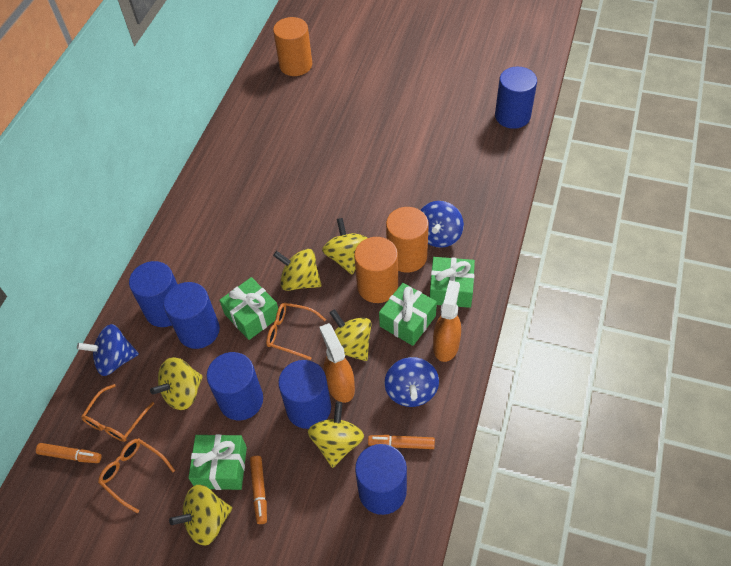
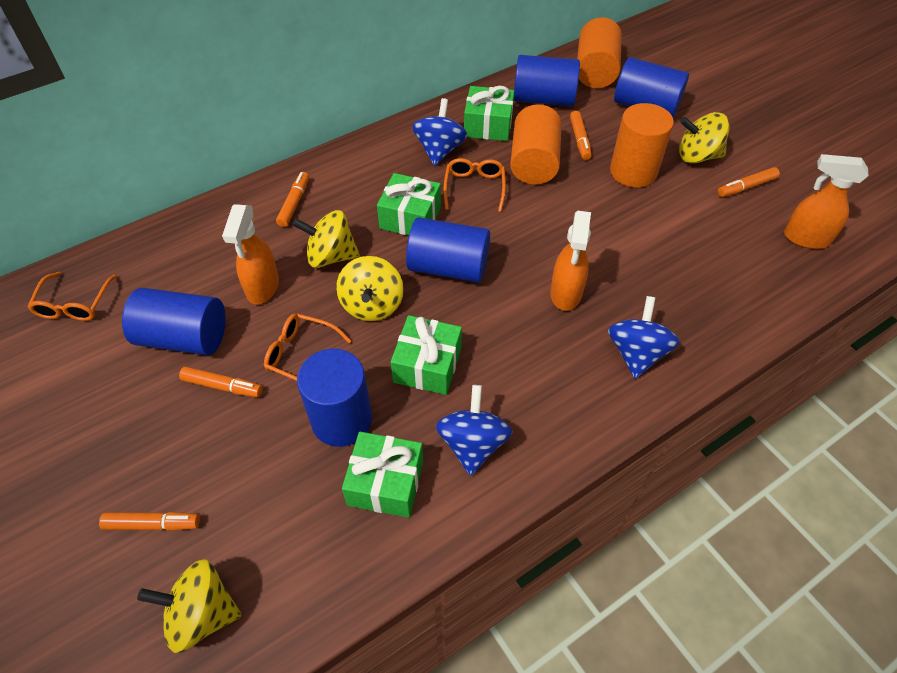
blue cylinder: [129,261,178,327] [164,282,220,349] [207,352,263,420] [278,360,331,429] [355,444,407,515] [495,67,537,129] = 6 -> [122,288,225,355] [297,349,372,447] [406,217,490,283] [514,55,580,106] [614,57,689,117] = 5
orange marker: [36,443,101,463] [250,456,267,524] [368,435,435,449] = 3 -> [99,512,200,531] [179,367,262,397] [276,172,309,227] [570,111,592,160] [718,167,780,197] = 5
orange spray bottle: [319,323,355,403] [433,280,461,362] = 2 -> [222,204,279,304] [550,211,591,311] [784,154,869,249] = 3
yellow spinning top: [150,357,203,410] [169,485,232,546] [273,249,321,291] [308,402,364,468] [322,218,367,274] [330,309,371,361] = 6 -> [137,559,242,653] [292,210,360,268] [336,256,404,321] [679,112,730,164] = 4

